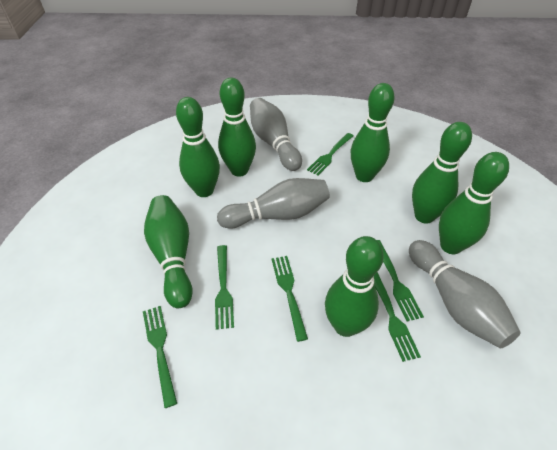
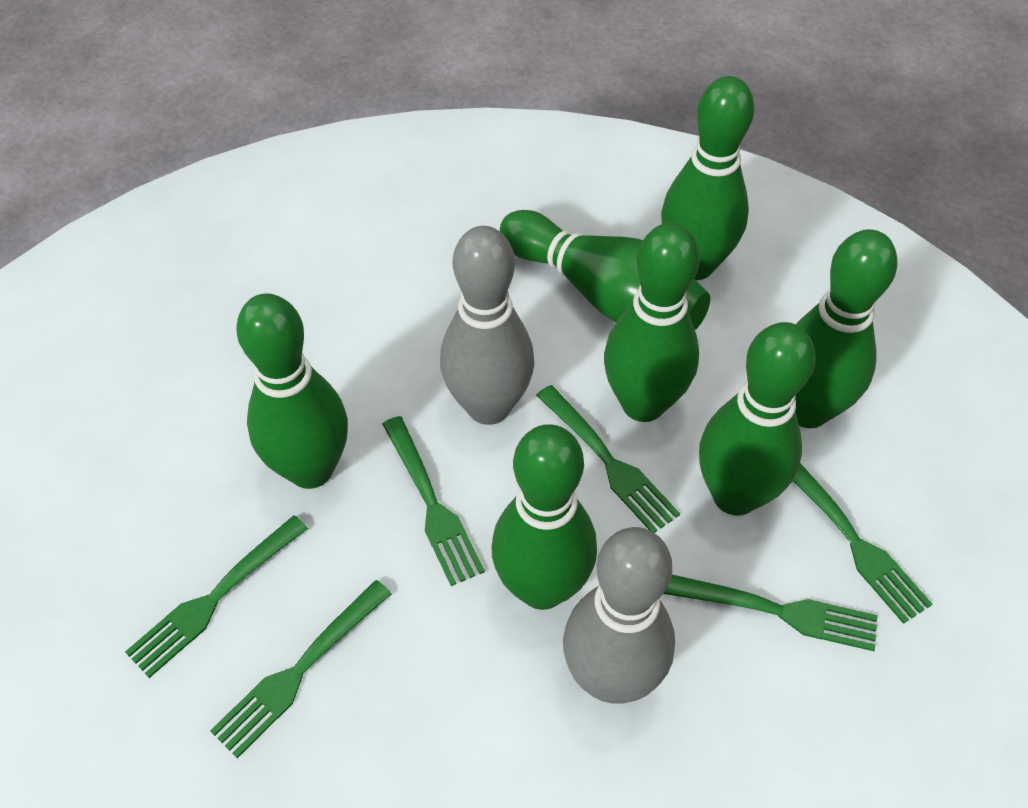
grey bowling pin: [217,178,330,229] [250,98,302,171] [409,240,521,348] = 3 -> [440,226,534,425] [563,527,675,704] = 2

